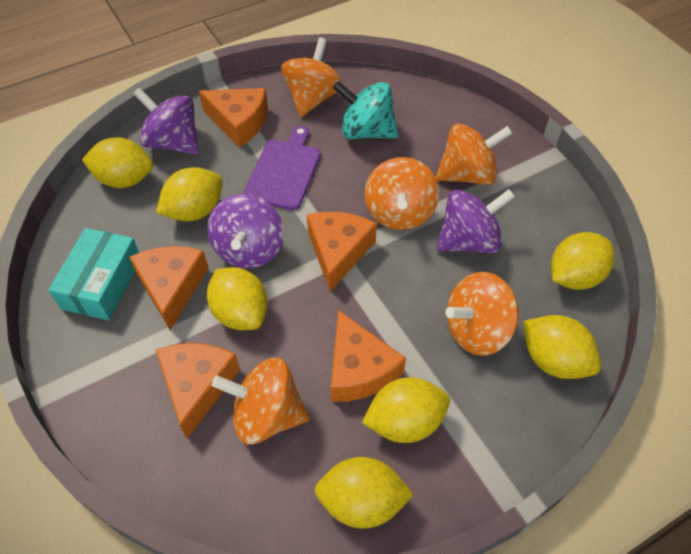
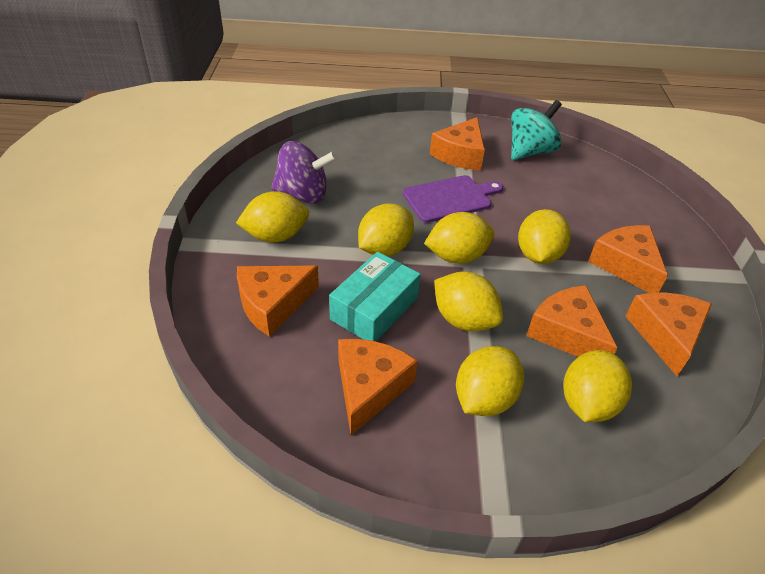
orange cheese: [129,246,209,330] [156,343,240,439] [199,88,268,147] [307,212,377,292] [331,310,406,402] = 5 -> [237,266,319,337] [338,339,418,435] [430,117,485,170] [526,285,617,357] [588,225,668,293] [625,292,712,376] = 6
orange spinning top: [212,358,310,445] [281,37,343,117] [365,157,439,230] [436,123,513,185] [445,272,519,356] = 5 -> none = 0
purple spinning top: [133,88,199,155] [207,194,284,268] [436,189,515,253] = 3 -> [271,141,337,204] = 1

